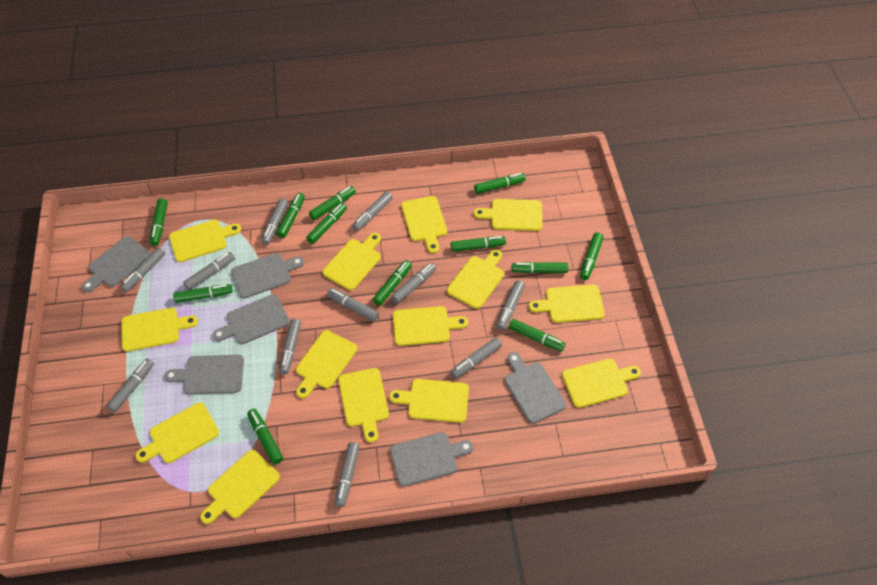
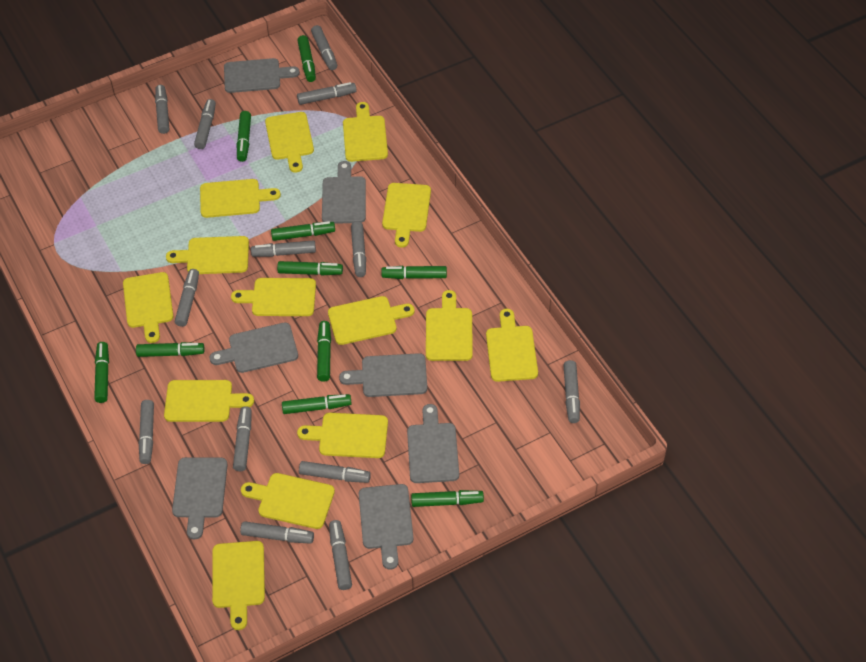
green marker: [150,198,168,246] [173,284,233,303] [247,409,283,465] [276,193,305,238] [306,203,347,244] [309,186,356,220] [373,260,412,306] [451,236,506,252] [474,173,526,194] [509,319,566,351] [512,262,568,273] [580,232,603,280] = 12 -> [94,342,109,403] [136,342,205,357] [237,111,251,162] [271,221,335,241] [277,261,343,275] [282,394,352,414] [297,35,316,82] [317,321,331,382] [381,266,447,279] [411,490,484,507] = 10
grey cutting board: [82,236,150,292] [164,354,244,395] [212,294,289,344] [231,253,304,299] [390,432,473,487] [505,352,566,424] = 6 -> [172,457,228,540] [210,323,298,373] [224,58,300,93] [322,161,366,224] [339,353,427,397] [359,484,414,570] [407,404,459,483] = 7
grey marker: [107,359,154,412] [120,247,165,292] [183,252,235,290] [261,199,288,245] [279,319,301,374] [327,288,379,322] [335,442,360,507] [352,191,393,231] [391,262,436,304] [451,338,502,378] [496,280,525,330] = 11 -> [139,400,154,464] [155,85,169,134] [175,269,199,327] [194,99,216,149] [233,406,251,471] [240,521,314,544] [251,240,316,257] [297,82,357,105] [299,461,371,483] [311,25,337,70] [329,520,352,590] [351,221,366,277] [564,360,580,423] = 13

